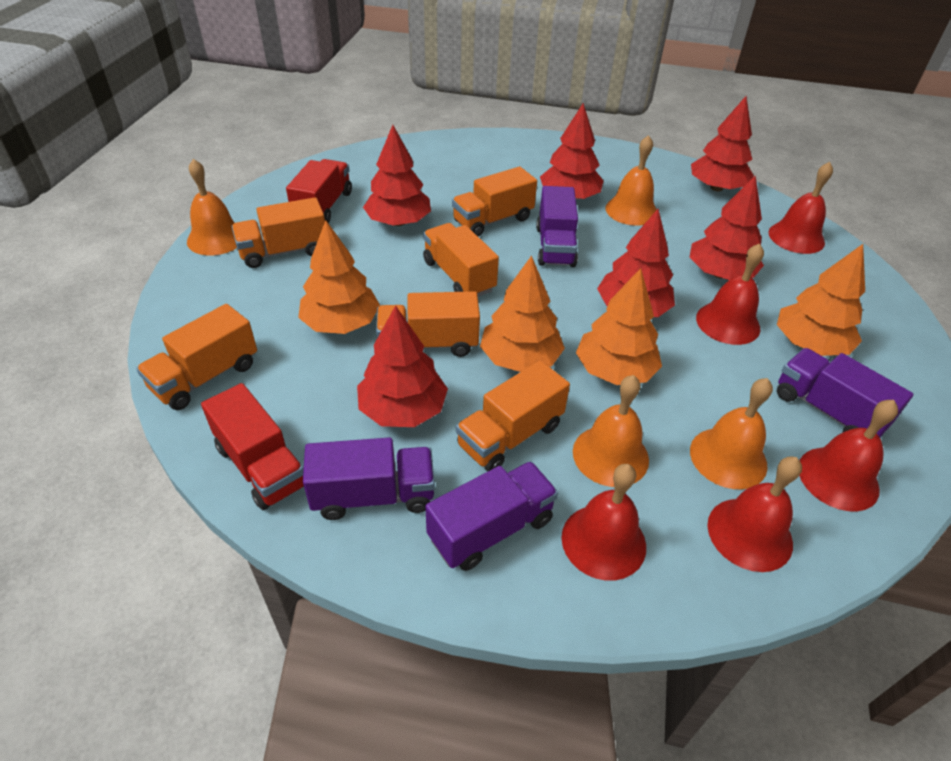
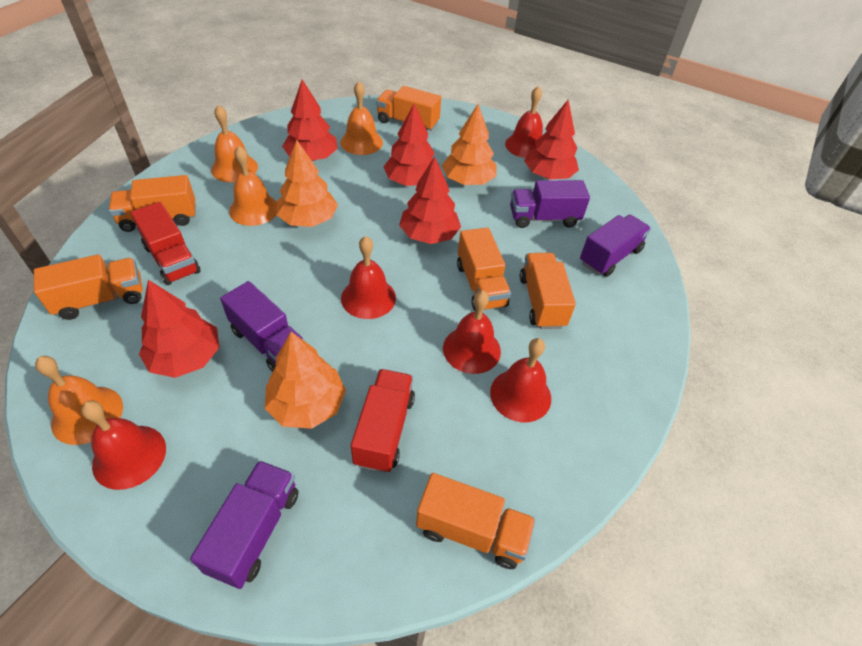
orange tree: [298,220,380,334] [480,255,565,372] [576,268,662,385] [777,244,865,356] = 4 -> [265,332,346,429] [276,140,338,227] [442,104,497,185] = 3
red tree: [357,305,448,427] [363,125,431,226] [540,103,603,199] [597,209,675,317] [689,175,764,280] [691,96,754,191] = 6 -> [139,280,220,378] [282,79,338,161] [384,104,439,186] [399,157,461,244] [524,100,579,179] = 5

